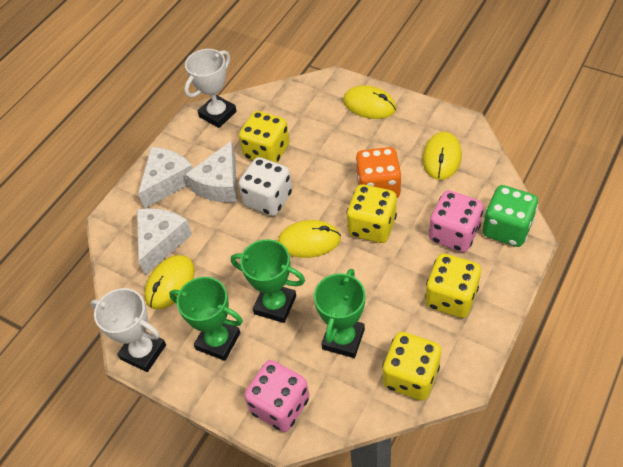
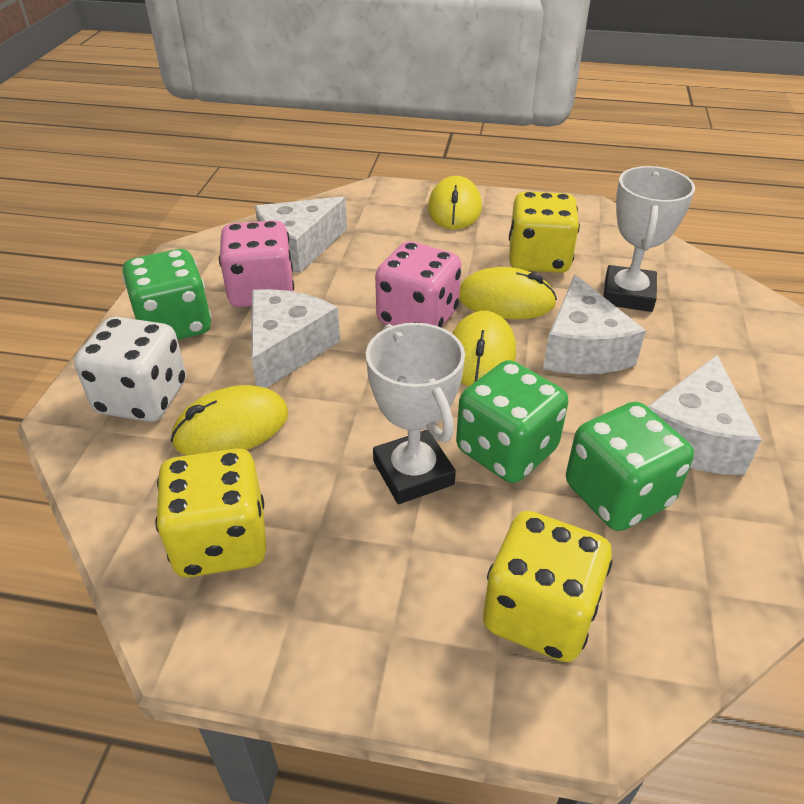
green dice: [483,185,538,247] = 1 -> [122,249,211,340] [456,360,568,483] [566,402,694,531] = 3
green trophy: [169,277,243,361] [231,239,305,323] [314,269,365,358] = 3 -> none = 0
orange dice: [355,147,401,198] = 1 -> none = 0
white cheese: [137,208,192,275] [138,147,193,209] [185,141,237,203] = 3 -> [251,289,340,388] [255,197,347,273] [543,274,646,374] [647,355,762,475] = 4
yellow dice: [239,111,290,163] [347,184,397,243] [382,332,441,401] [425,254,481,318] = 4 -> [155,448,267,578] [483,511,612,662] [509,191,580,273] = 3

